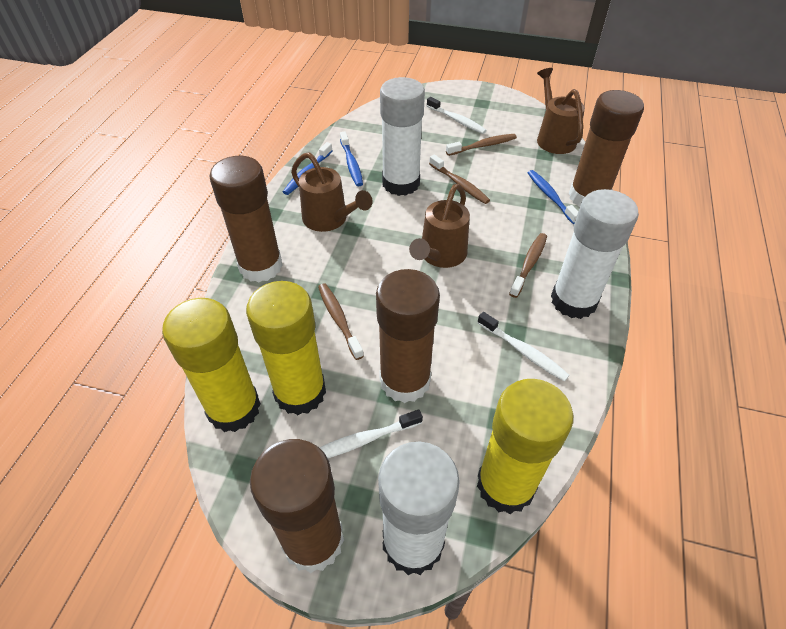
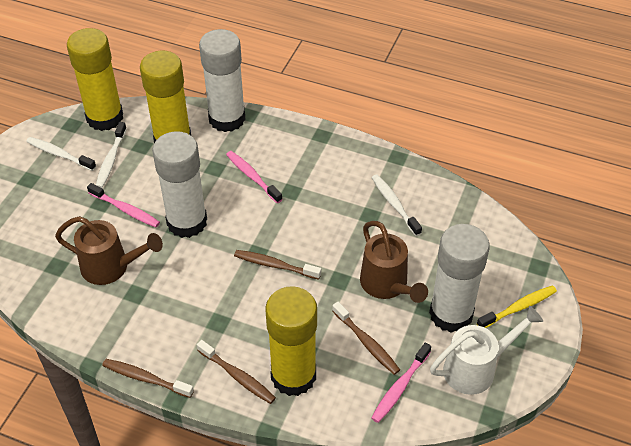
blue toothbrush: [283,142,333,195] [340,132,363,186] [528,170,578,224] = 3 -> none = 0
brown glue stick: [209,156,283,282] [250,439,344,573] [376,269,440,403] [569,90,644,207] = 4 -> none = 0
brown watering can: [291,152,372,232] [409,184,470,268] [537,68,585,154] = 3 -> [55,216,163,285] [360,221,428,303] = 2
pink toothbrush: none = 0 -> [87,183,160,227] [226,151,283,203] [371,343,431,423] = 3
white watering can: none = 0 -> [430,306,543,395] = 1
yellow toothbrush: none = 0 -> [477,285,557,328] = 1

